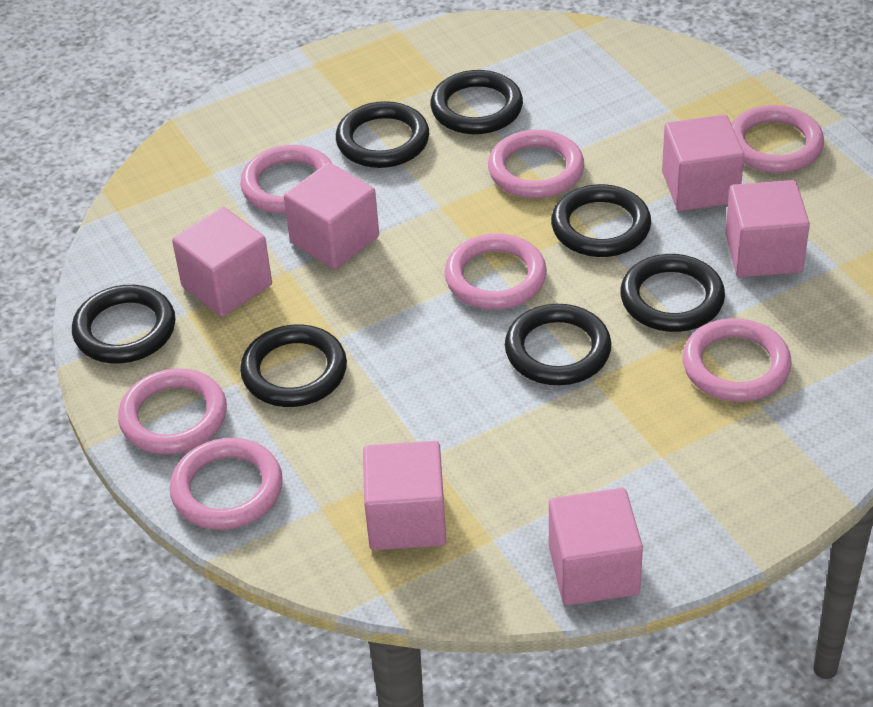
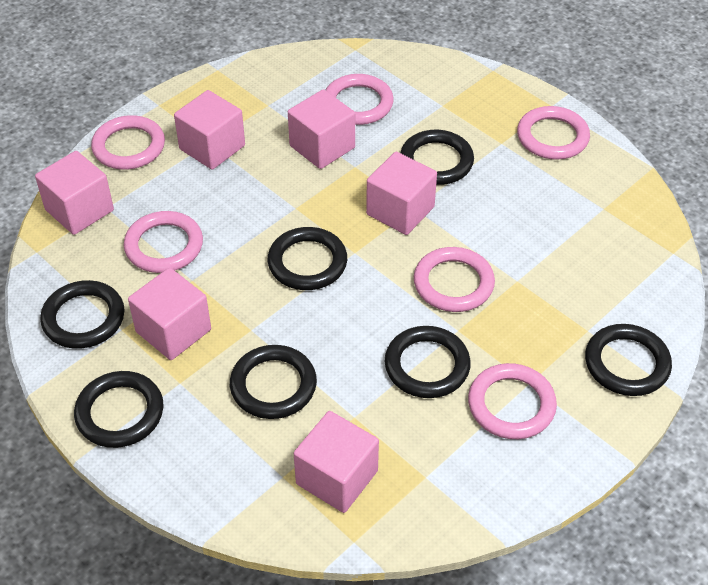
pink ring: [118,368,227,454] [170,438,283,530] [240,145,333,214] [444,233,547,310] [488,130,584,198] [682,318,792,402] [732,105,824,173] = 7 -> [91,115,165,170] [124,211,203,273] [326,74,394,125] [414,247,495,312] [468,363,557,439] [517,106,590,160] = 6

